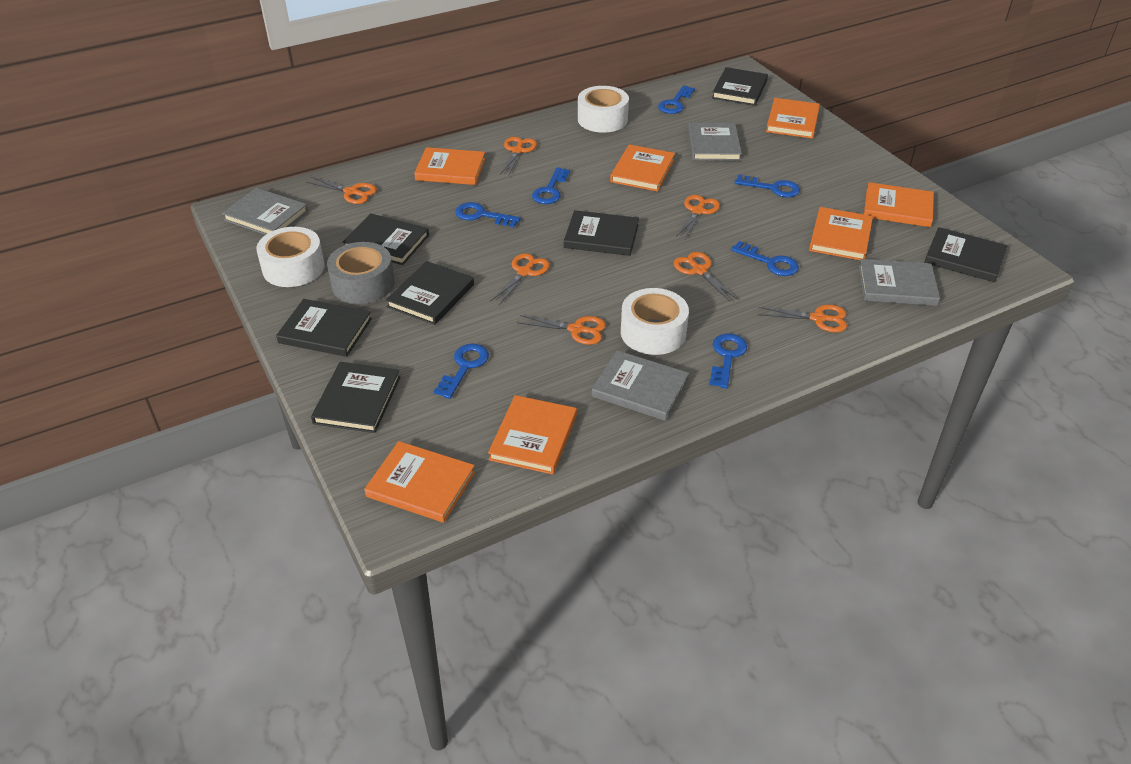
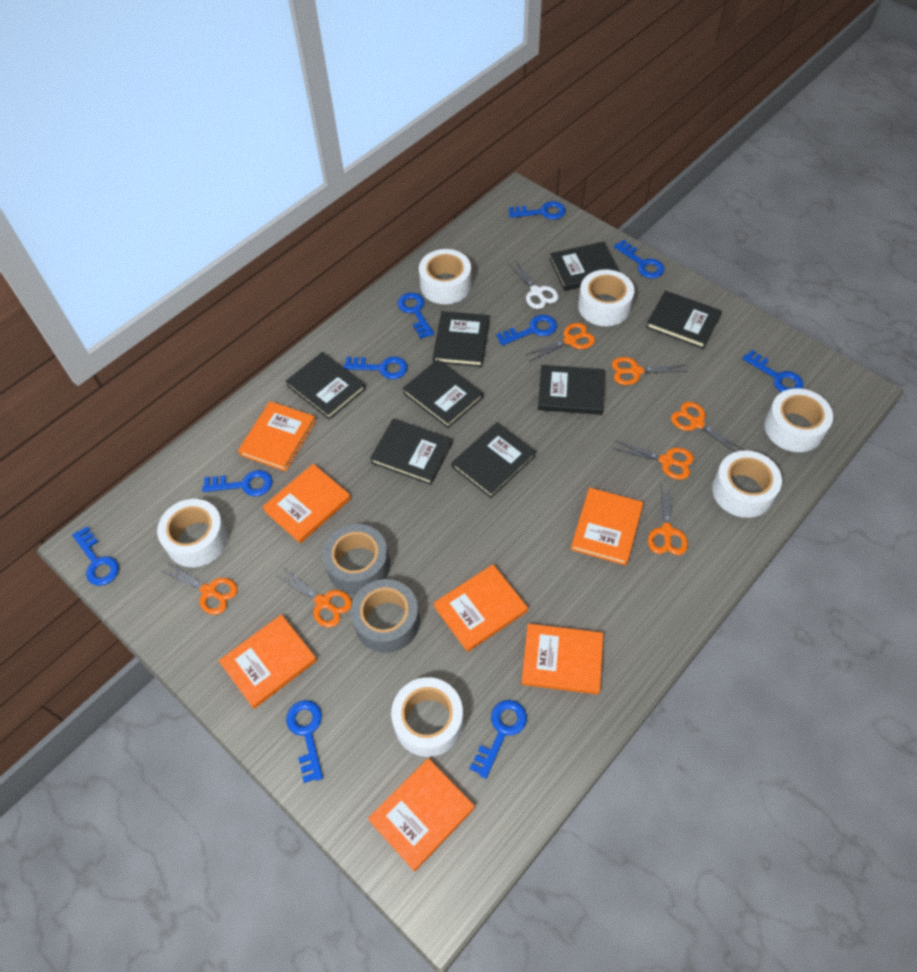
black book: [276,299,372,357] [311,362,400,433] [343,213,429,265] [386,261,474,325] [564,210,639,256] [712,67,768,106] [924,227,1007,282] = 7 -> [285,352,366,420] [370,419,452,485] [402,359,483,428] [433,311,489,367] [452,422,536,498] [538,365,605,415] [550,242,620,291] [646,291,722,349] = 8
blue key: [434,343,489,399] [455,202,521,227] [532,167,570,204] [658,85,695,114] [709,333,747,389] [731,241,799,276] [734,174,800,197] = 7 -> [72,526,119,586] [202,470,272,496] [286,700,323,783] [343,357,408,379] [398,293,434,339] [469,700,527,779] [496,315,557,346] [509,201,566,219] [614,240,664,278] [742,350,803,392] = 10
grey book: [222,188,308,235] [592,350,689,421] [688,123,742,161] [859,259,940,306] = 4 -> none = 0
grey tape: [327,242,394,304] = 1 -> [323,524,390,594] [351,579,420,653] = 2
white scissors: none = 0 -> [508,260,558,309] = 1
white tape: [256,227,325,287] [578,86,629,133] [621,288,689,355] = 3 -> [157,499,228,567] [391,677,463,757] [419,249,471,304] [578,269,634,326] [712,450,782,518] [764,388,833,452] = 6

